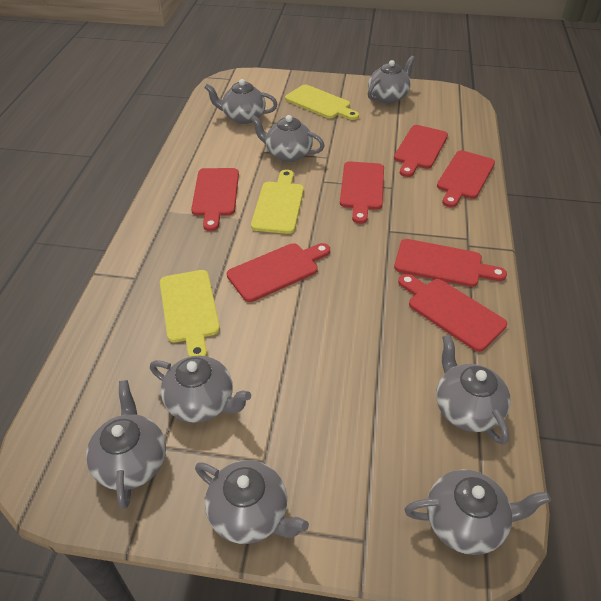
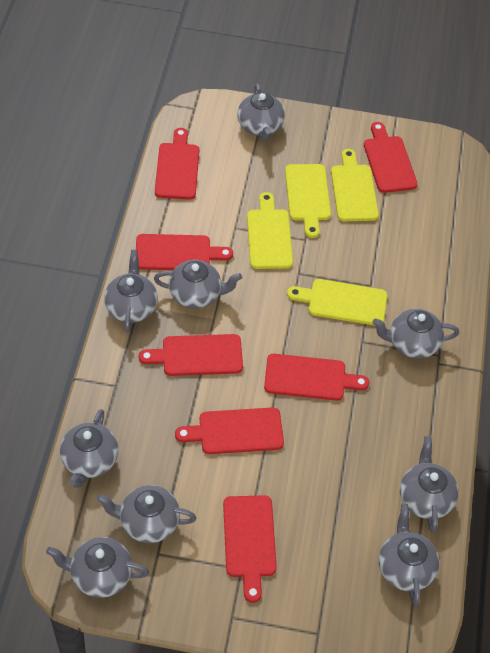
grey teapot: [86,380,166,509] [150,356,251,423] [195,460,309,544] [204,79,277,124] [250,115,324,162] [368,56,415,104] [405,469,551,555] [436,334,511,445] = 8 -> [46,537,149,598] [60,409,118,488] [97,485,197,543] [104,250,158,333] [154,260,242,308] [237,83,285,141] [372,309,459,359] [379,504,439,606] [400,436,458,533] = 9
yellow cutting board: [160,270,220,357] [251,170,304,234] [285,85,359,120] = 3 -> [247,192,293,269] [285,164,331,238] [287,279,387,326] [331,149,379,221] = 4

